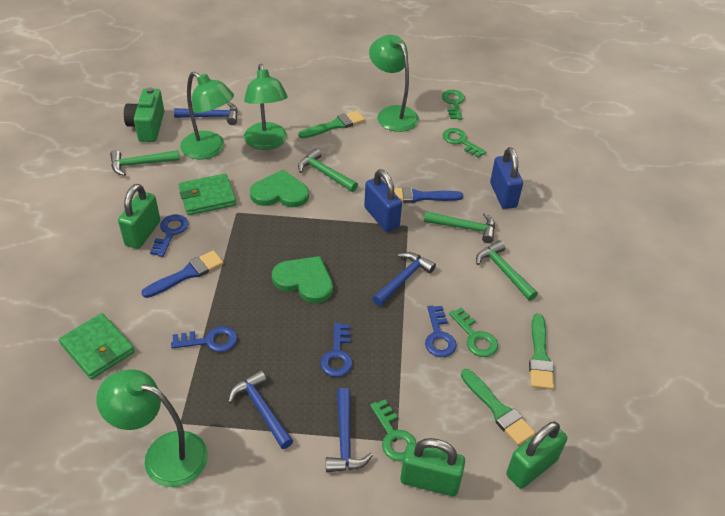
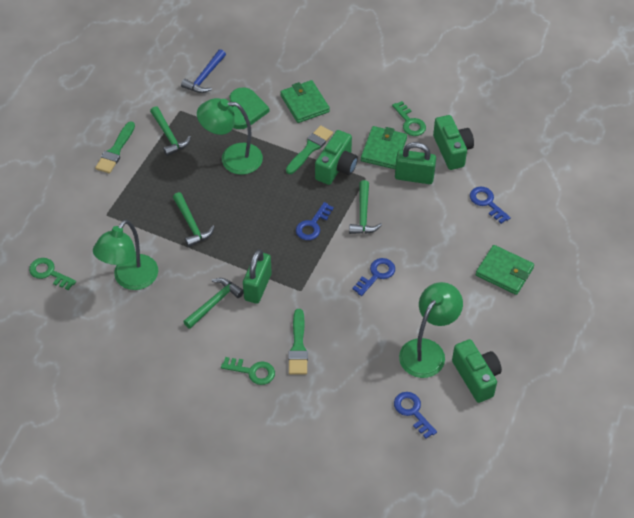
blue brush: [141,250,224,298] [394,187,463,203] = 2 -> none = 0
blue hammer: [174,102,238,125] [228,370,293,449] [326,388,373,472] [372,252,436,306] = 4 -> [181,49,226,93] = 1
blue padlock: [364,169,402,232] [490,147,523,209] = 2 -> none = 0
green camera: [124,87,164,142] = 1 -> [315,130,358,185] [433,115,474,170] [452,339,502,403] = 3
green heart: [250,170,309,207] [272,256,333,303] = 2 -> [230,87,269,129] = 1
green key: [370,400,417,461] [442,90,465,120] [442,128,486,158] [449,307,498,357] = 4 -> [29,258,76,290] [221,357,275,385] [392,101,426,136] = 3
green lamp: [96,369,208,487] [180,71,234,159] [244,64,288,150] [369,35,419,132] = 4 -> [93,220,158,290] [197,98,263,175] [399,282,463,378] = 3
green padlock: [118,184,160,249] [400,438,465,496] [506,421,567,489] = 3 -> [243,249,272,304] [395,142,436,184] = 2
green wallet: [59,313,135,379] [179,174,236,215] = 2 -> [280,80,330,123] [361,126,407,169] [476,245,534,295] = 3

